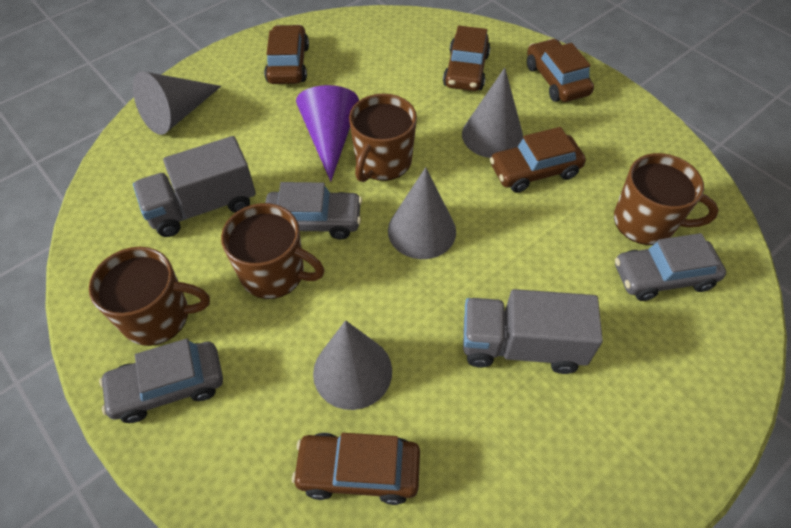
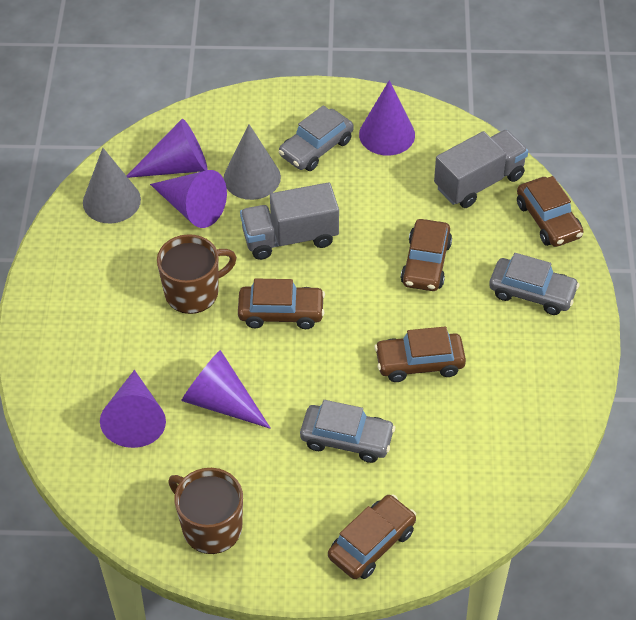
brown mug: [89,247,210,346] [221,203,325,299] [349,94,417,182] [614,153,718,245] = 4 -> [157,234,237,314] [168,468,243,554] = 2
grey cone: [133,71,221,135] [313,320,392,410] [388,167,456,259] [462,68,523,158] = 4 -> [83,148,141,223] [224,124,281,200] = 2
purple cone: [296,85,359,182] = 1 -> [100,370,166,448] [127,119,208,178] [150,170,227,228] [181,350,271,429] [359,80,415,155] = 5

